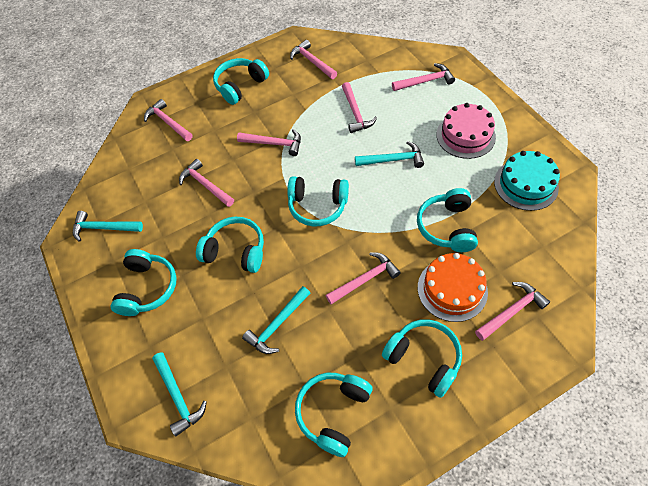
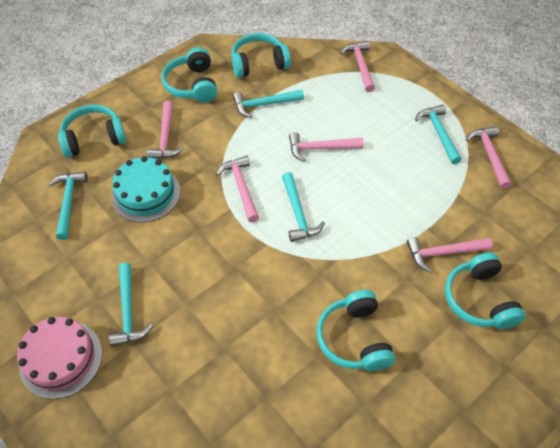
orange cake: [418,253,488,322] = 1 -> none = 0
pink hammer: [144,99,193,141] [179,159,234,207] [237,129,301,156] [290,40,337,79] [325,252,401,304] [342,82,377,133] [392,63,455,91] [475,282,550,341] = 8 -> [147,101,184,159] [216,155,259,222] [289,132,364,162] [340,41,375,92] [407,237,493,273] [466,126,511,189] = 6
turquoise hammer: [73,211,143,242] [152,352,207,436] [242,286,310,354] [355,141,424,168] = 4 -> [49,171,88,240] [109,263,152,347] [233,90,304,118] [282,172,325,242] [415,105,462,164] = 5
turquoise headphones: [111,249,177,316] [196,217,264,273] [213,58,269,105] [287,176,349,227] [295,373,373,457] [382,319,462,398] [417,188,478,252] = 7 -> [58,105,126,158] [161,47,217,103] [231,33,291,78] [316,290,395,371] [445,252,525,329] = 5

